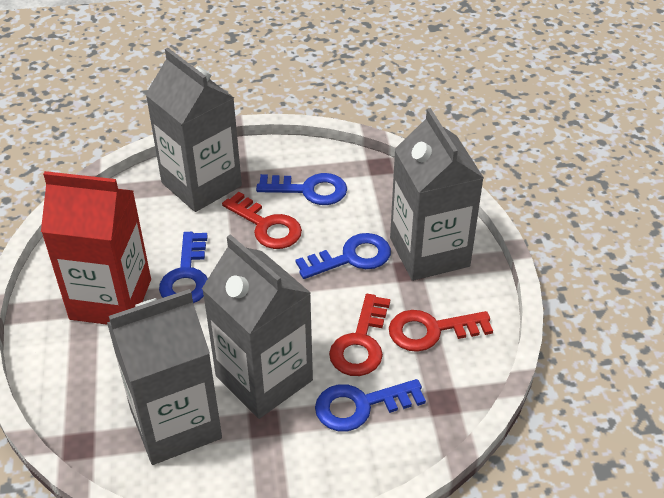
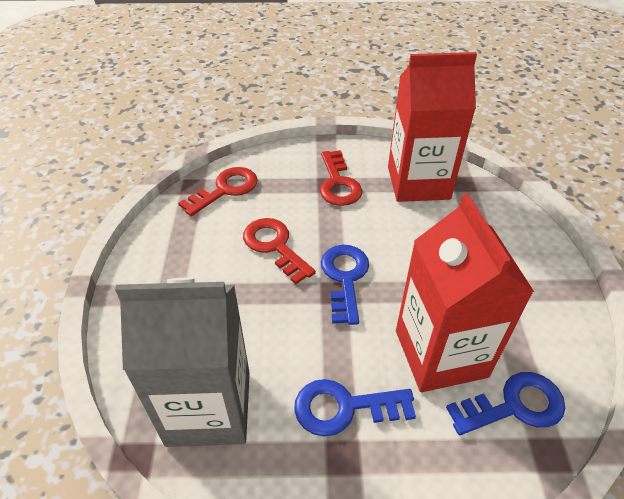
blue key: [159,232,208,303] [256,173,347,205] [295,233,391,279] [315,379,426,431] = 4 -> [294,379,416,436] [321,245,369,325] [446,372,565,435] = 3
grey carton: [107,289,222,465] [145,48,242,212] [202,234,313,419] [390,108,484,281] = 4 -> [115,278,250,447] = 1
red carton: [41,171,151,325] = 1 -> [388,52,477,202] [396,193,534,392] = 2

